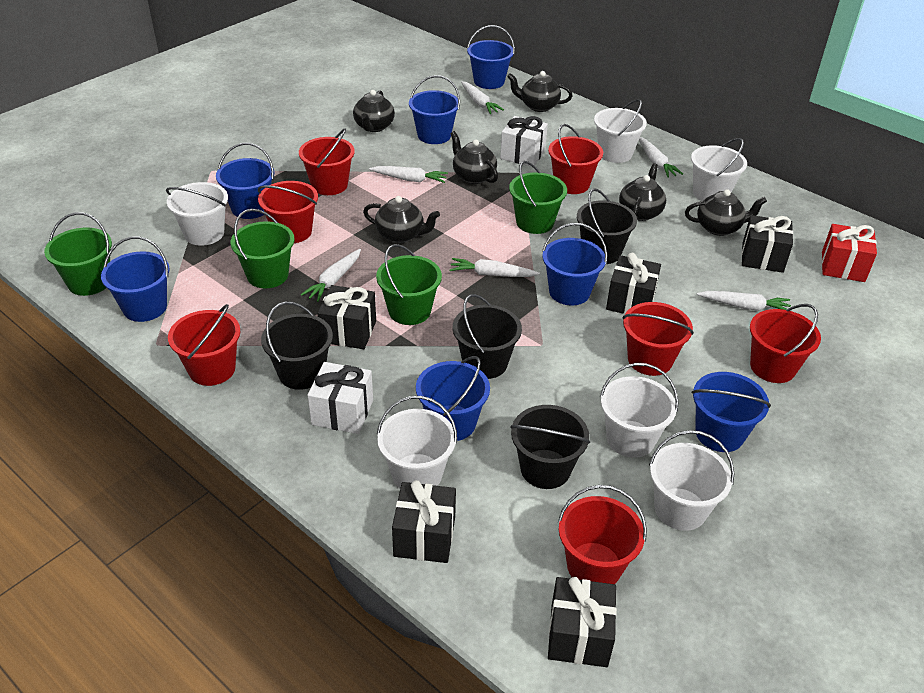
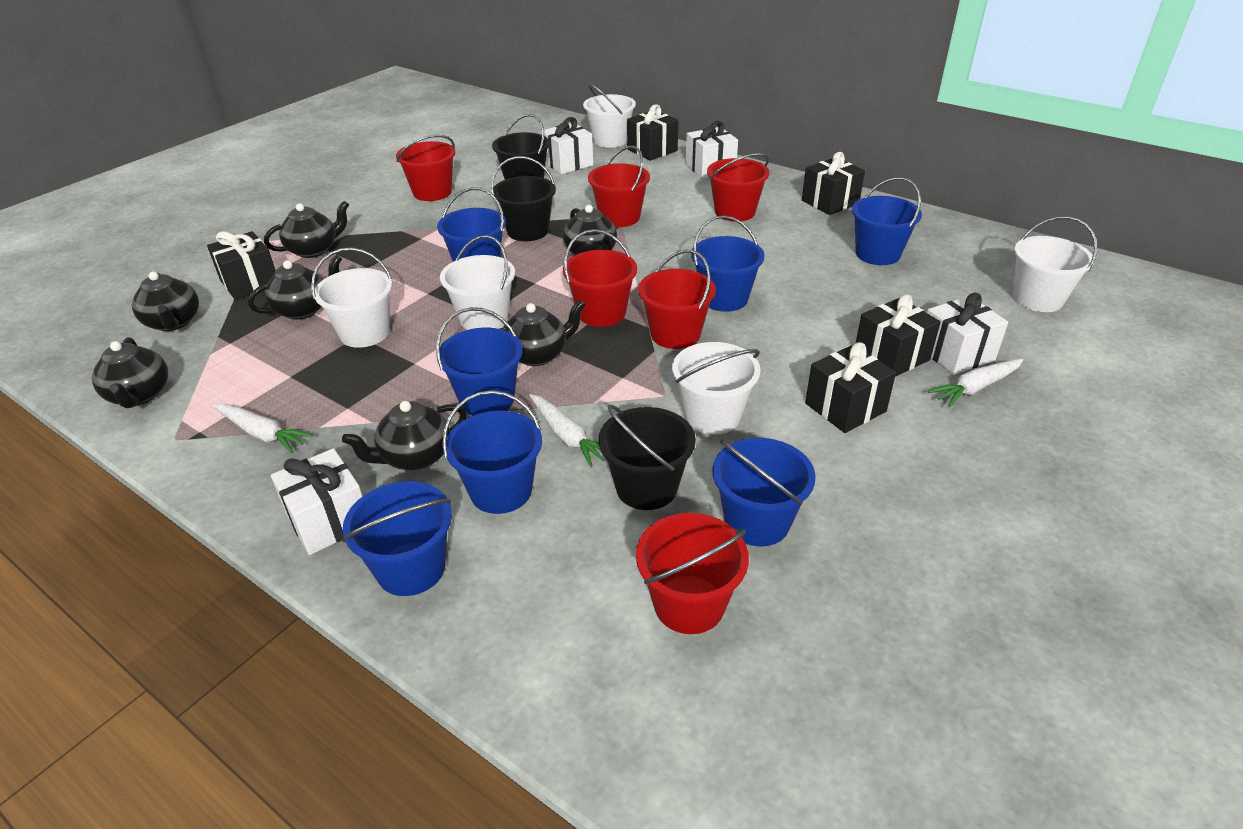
black bucket: [261,302,333,390] [452,294,522,379] [510,405,590,489] [577,189,637,264] = 4 -> [491,156,556,241] [492,114,550,180] [599,405,696,510] = 3
black teapot: [353,90,395,132] [363,196,440,243] [450,131,498,184] [507,71,573,112] [619,163,666,221] [685,189,767,236] = 6 -> [92,337,168,408] [132,271,199,331] [248,255,342,320] [264,201,349,258] [342,401,467,470] [500,300,585,366] [563,205,617,255] = 7
green bucket: [44,212,112,296] [230,209,294,288] [376,244,442,325] [509,161,567,234] = 4 -> none = 0
red bucket: [168,304,241,386] [258,181,318,243] [299,129,355,195] [548,124,603,194] [558,485,647,584] [622,302,694,376] [750,304,821,383] = 7 -> [396,135,455,201] [563,229,637,327] [588,146,650,227] [636,513,749,634] [638,250,716,349] [707,153,770,222] = 6
red gift: [822,224,877,282] = 1 -> none = 0
white bucket: [166,182,228,246] [377,396,457,488] [594,99,647,163] [600,363,678,458] [649,430,734,531] [691,138,747,201] = 6 -> [311,247,392,348] [440,235,515,330] [583,83,636,148] [672,342,761,434] [1013,216,1097,312] = 5
white carrot: [301,249,361,302] [369,166,448,183] [449,258,540,277] [461,81,504,114] [639,137,683,178] [697,291,791,311] = 6 -> [213,404,313,453] [529,394,604,467] [928,359,1023,407] = 3
white gift: [308,362,373,434] [500,116,548,167] = 2 -> [271,448,362,555] [541,117,593,174] [686,121,738,179] [927,293,1008,375] = 4

